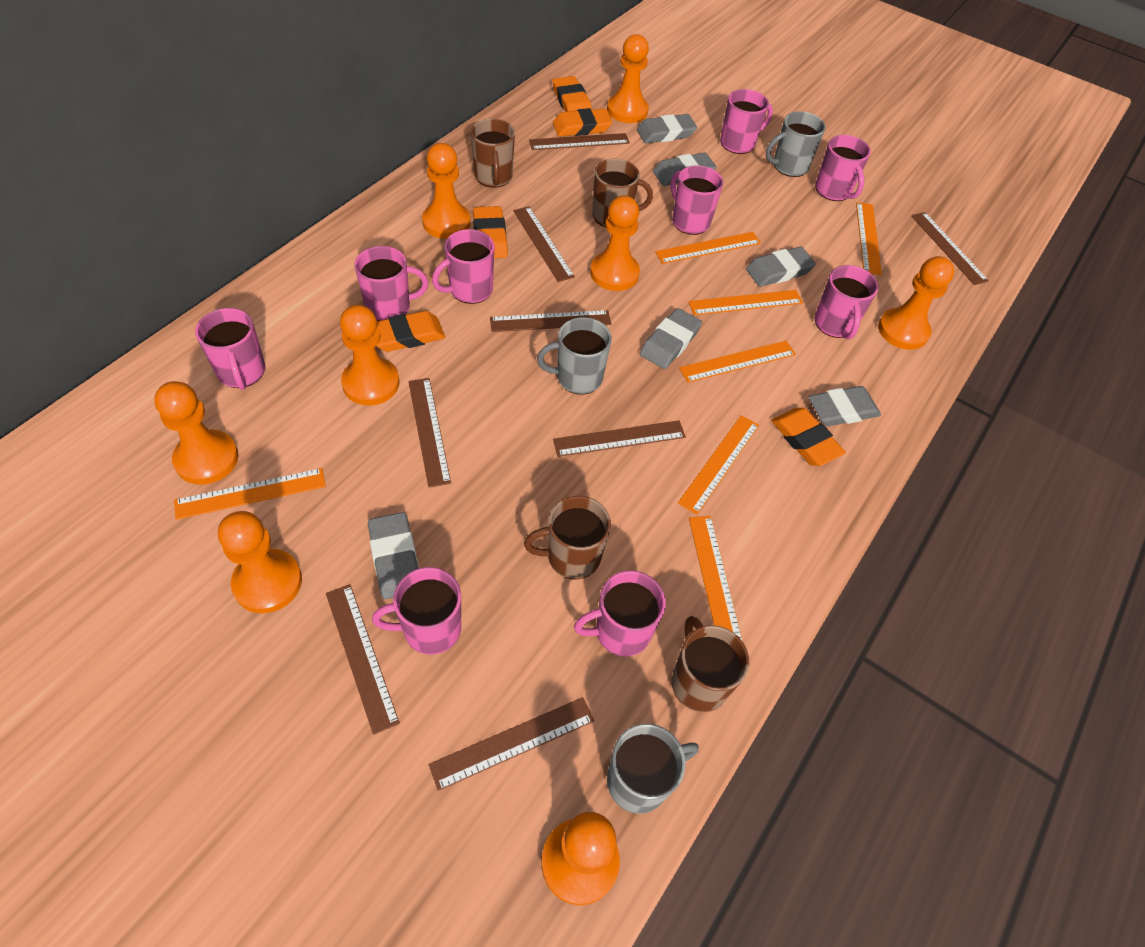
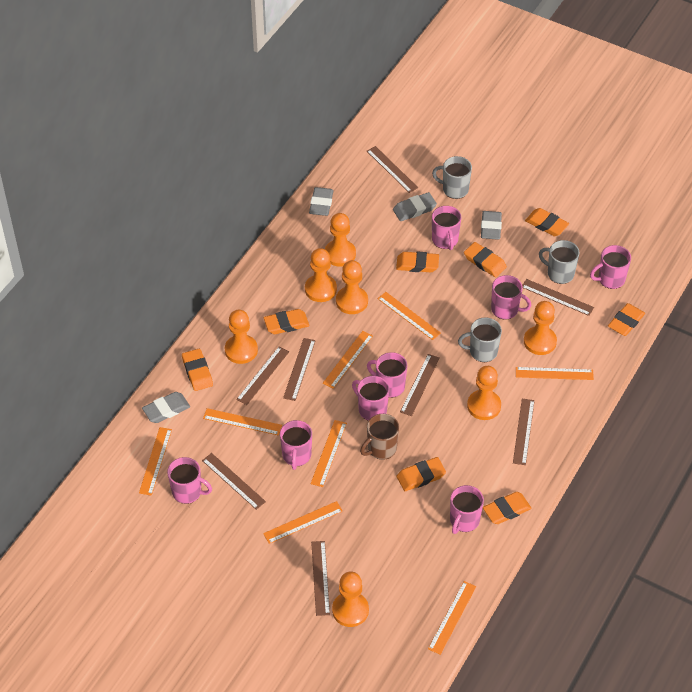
brown mug: [471,119,515,188] [524,496,611,580] [592,159,653,227] [672,616,749,712] = 4 -> [360,414,399,460] = 1
grey eraser: [368,512,418,599] [637,114,697,143] [640,308,702,369] [653,152,716,186] [746,247,816,287] [808,386,881,426] = 6 -> [142,392,190,423] [309,187,334,216] [393,192,437,221] [481,211,502,240] = 4
orange eraser: [376,311,445,352] [473,206,508,258] [553,76,592,112] [553,108,613,137] [771,408,846,466] = 5 -> [182,349,213,391] [264,309,309,334] [396,252,439,272] [397,457,446,491] [464,242,507,277] [483,492,532,524] [525,208,569,236] [608,303,645,336] = 8
orange pawn: [154,381,239,485] [218,511,302,613] [340,305,399,405] [422,143,471,239] [541,812,620,905] [590,195,640,291] [607,34,649,123] [878,256,954,350] = 8 -> [225,310,258,364] [305,248,337,302] [325,213,356,267] [332,572,369,627] [336,260,368,314] [467,366,501,420] [524,301,557,355] = 7
orange ruler: [174,468,326,520] [655,232,761,264] [678,415,759,515] [679,341,796,383] [688,290,803,315] [689,516,743,642] [856,202,882,275] = 7 -> [139,427,172,496] [203,408,282,436] [263,501,343,544] [311,420,347,487] [323,331,373,389] [378,292,441,340] [428,581,476,655] [516,367,594,380] = 8
pink mug: [195,308,265,390] [355,246,428,321] [372,567,461,655] [432,229,495,304] [574,570,666,657] [671,165,723,235] [720,89,773,154] [814,265,879,339] [815,135,871,201] = 9 -> [167,457,212,504] [280,420,312,470] [352,376,389,421] [367,352,407,398] [432,206,461,250] [450,485,484,534] [491,275,531,320] [590,245,631,289] = 8

